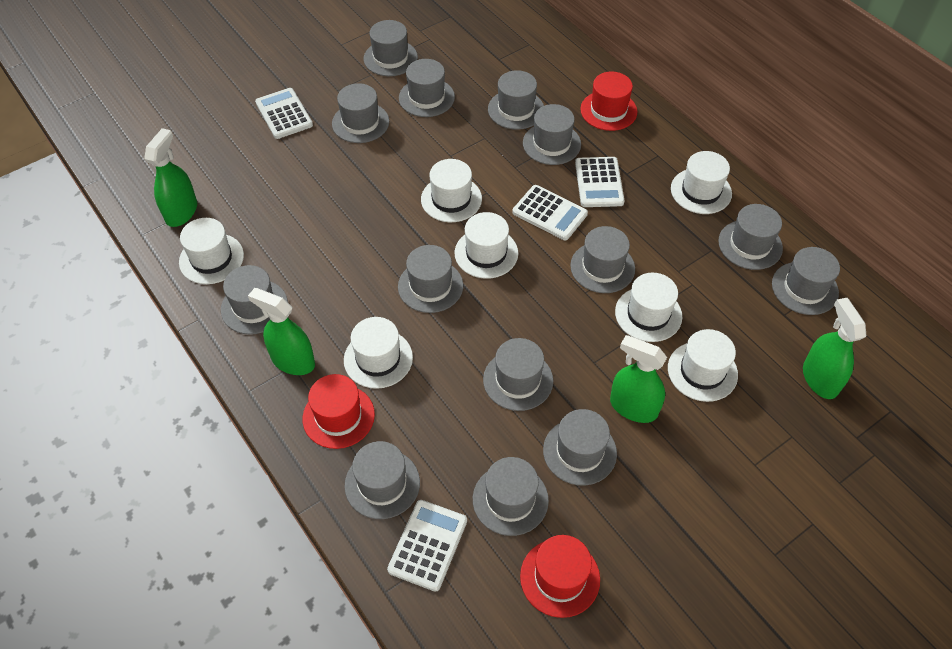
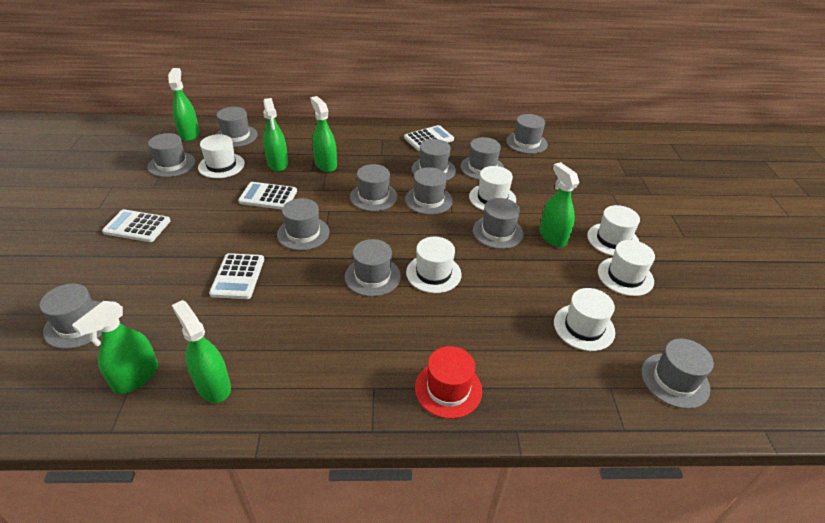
green spray bottle: [144,128,197,227] [248,288,315,375] [610,335,667,423] [803,298,866,399] = 4 -> [72,301,158,394] [168,68,200,141] [172,300,231,403] [263,98,288,171] [310,96,337,172] [539,162,579,247] = 6
grey hat: [221,265,288,334] [332,83,389,143] [345,441,420,519] [364,20,418,76] [398,245,463,313] [399,59,455,117] [473,457,549,536] [483,338,553,411] [488,70,544,130] [523,104,581,165] [543,409,617,486] [570,226,635,293] [718,204,783,270] [772,247,840,315] = 14 -> [40,283,102,349] [148,133,195,177] [215,107,258,147] [277,198,329,250] [345,239,401,297] [350,164,398,211] [405,167,453,215] [411,139,456,180] [460,137,504,180] [473,198,524,249] [506,114,548,154] [641,338,714,409] = 12
red hat: [302,374,375,449] [520,535,600,618] [580,72,638,131] = 3 -> [415,346,482,419] = 1
white hat: [179,218,244,284] [344,317,413,389] [421,159,482,222] [455,212,518,279] [615,273,682,342] [668,329,738,402] [671,151,732,214] = 7 -> [198,134,245,178] [406,237,462,293] [469,166,516,211] [554,288,615,351] [587,205,640,256] [598,240,655,296] = 6

